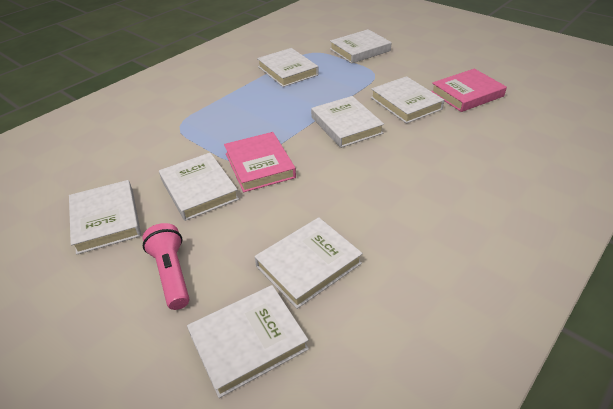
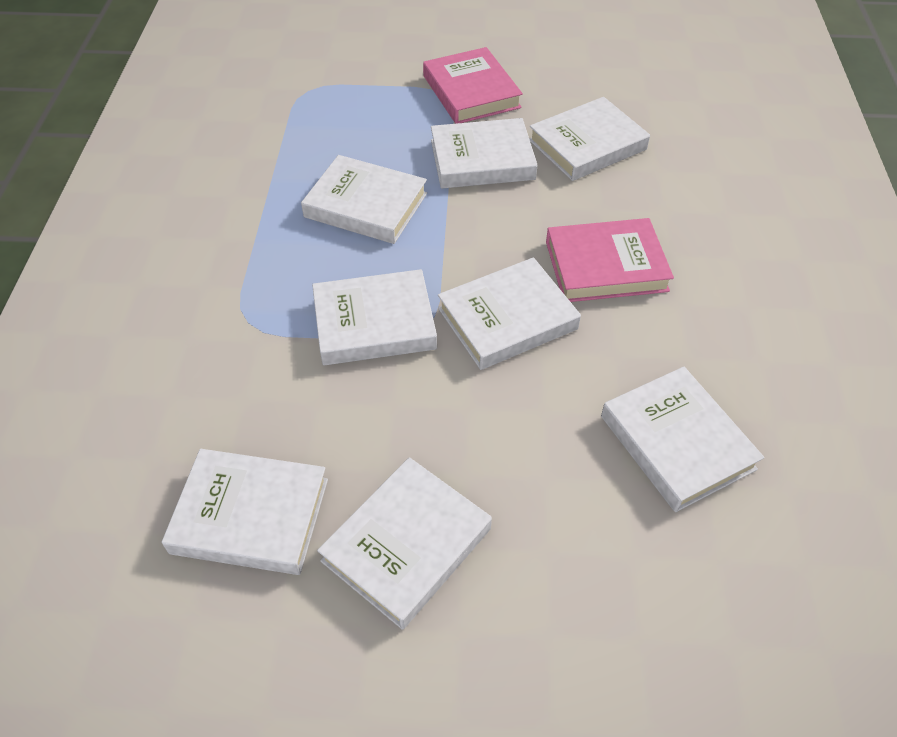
pink flashlight: [143,223,189,310] = 1 -> none = 0

